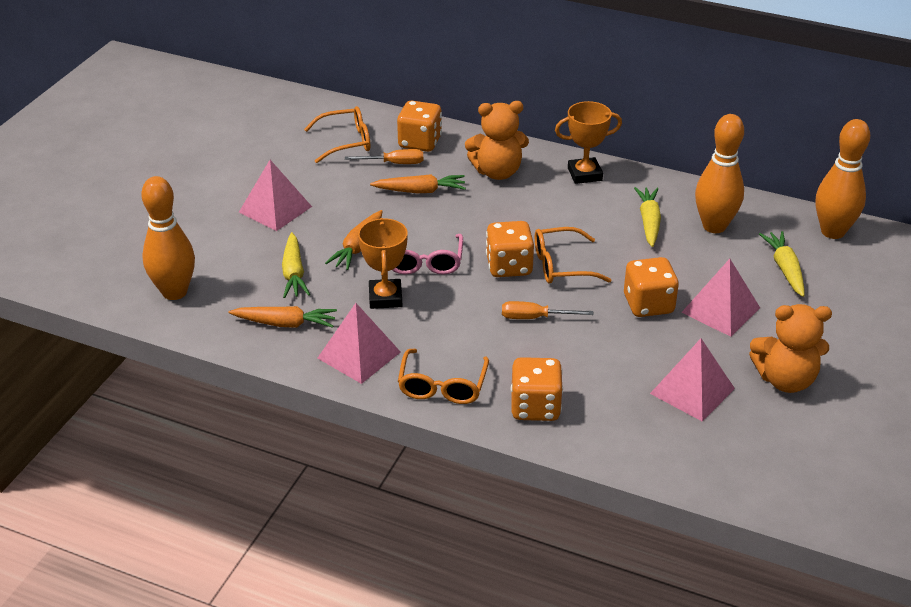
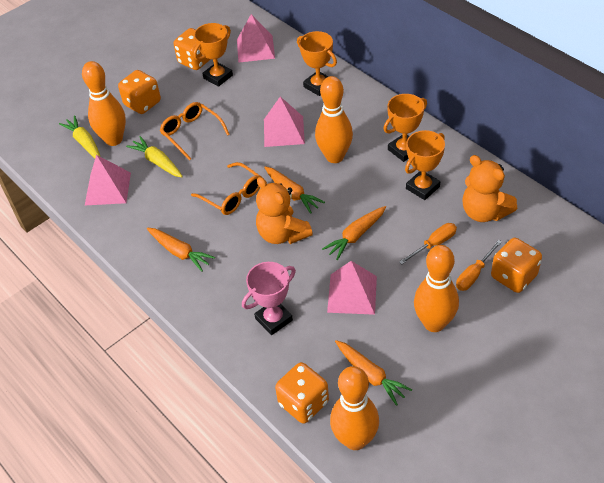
orange bowling pin: [141,176,195,300] [695,114,744,233] [816,119,870,239] = 3 -> [82,61,126,146] [315,76,353,163] [330,366,379,450] [414,245,459,332] = 4
orange carrot: [228,306,337,328] [325,210,383,270] [370,174,466,193] = 3 -> [147,228,215,272] [264,166,325,214] [322,206,386,260] [335,340,412,406] = 4
orange glasses: [304,106,370,163] [398,349,489,404] [535,227,611,284] = 3 -> [160,102,230,161] [191,162,261,215] = 2
orange trophy: [358,218,408,309] [555,101,622,184] = 2 -> [193,23,233,87] [297,31,337,96] [383,94,427,162] [405,130,445,200] = 4
pink glasses: [392,234,463,275] = 1 -> none = 0
pink trophy: none = 0 -> [242,262,296,335] = 1
yellow carrot: [282,232,310,298] [634,187,661,247] [759,231,804,297] = 3 -> [59,116,100,159] [126,136,183,177] = 2

